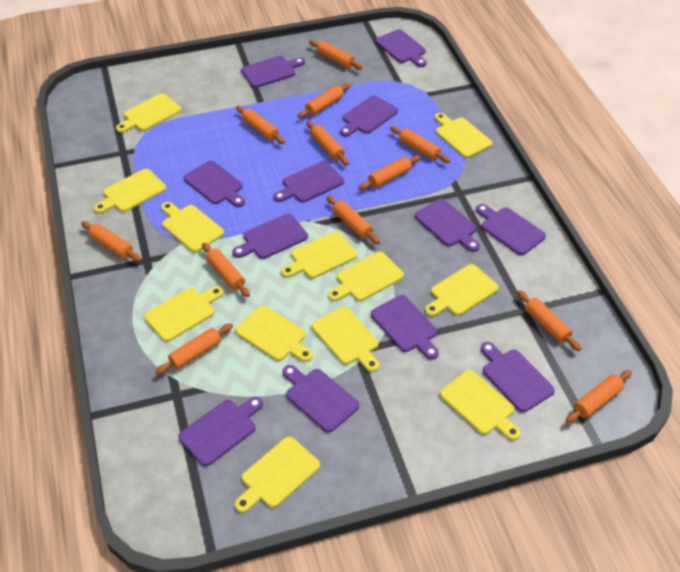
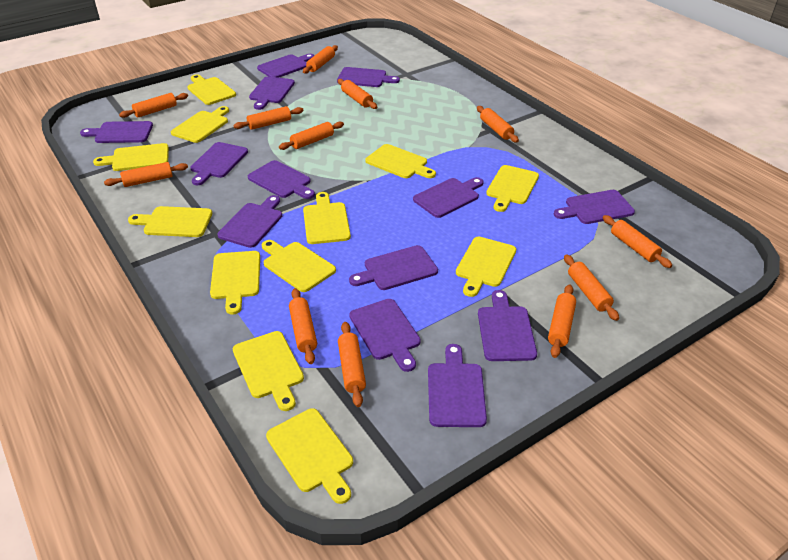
purple cutting board: [178,397,263,466] [184,161,245,207] [232,214,308,259] [241,56,305,88] [273,161,344,203] [283,365,360,432] [340,95,398,137] [371,295,439,360] [375,29,427,67] [414,199,480,252] [476,204,546,255] [481,342,555,412] = 12 -> [80,121,153,143] [190,142,248,185] [217,195,282,248] [248,160,315,199] [249,76,295,110] [257,54,314,78] [337,67,400,87] [349,245,438,290] [349,299,421,372] [413,177,484,218] [428,344,487,427] [478,290,537,361] [554,190,635,224] = 13

